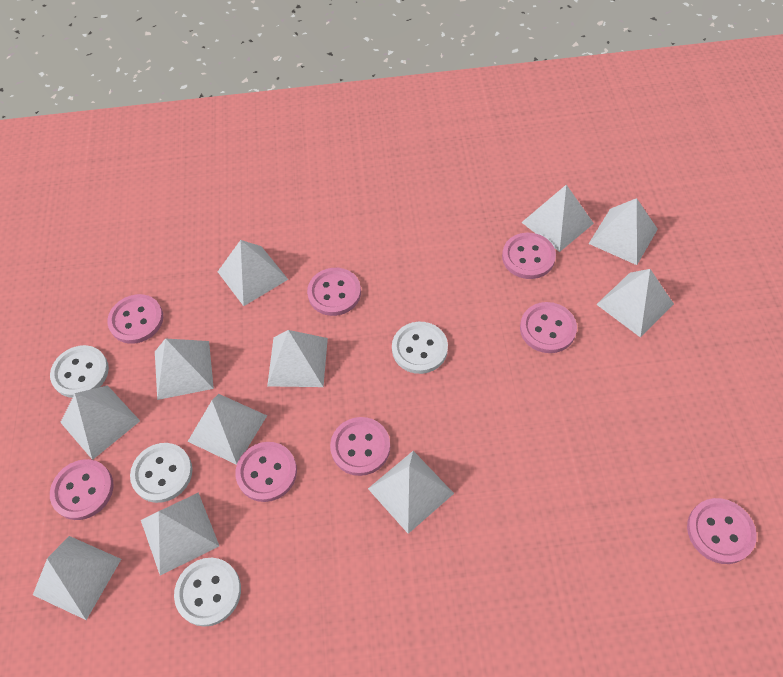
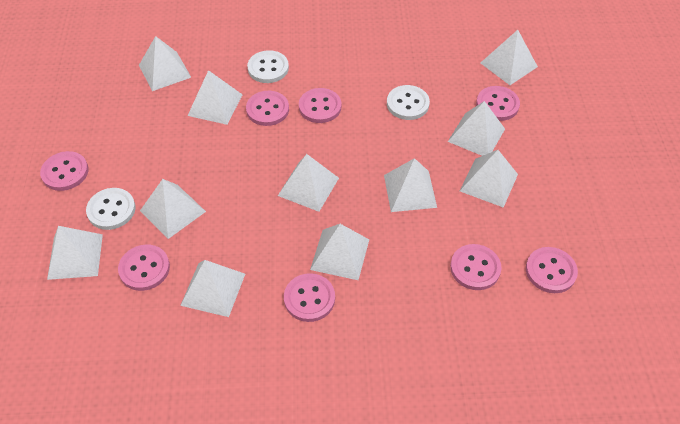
white button: [50,345,109,398] [130,443,193,503] [174,558,241,627] [392,322,448,374] = 4 -> [86,188,135,230] [247,50,289,83] [387,85,430,120] = 3

